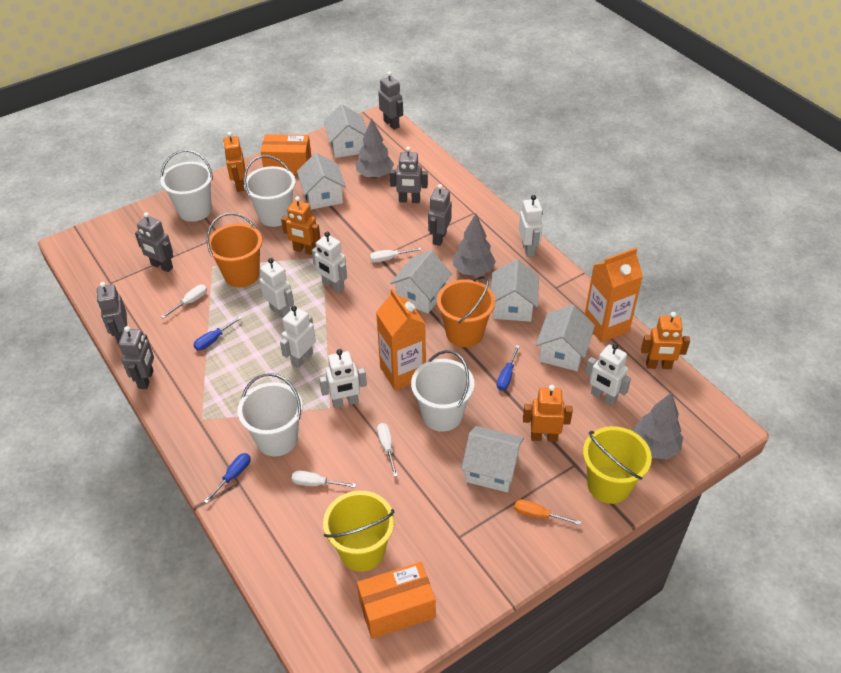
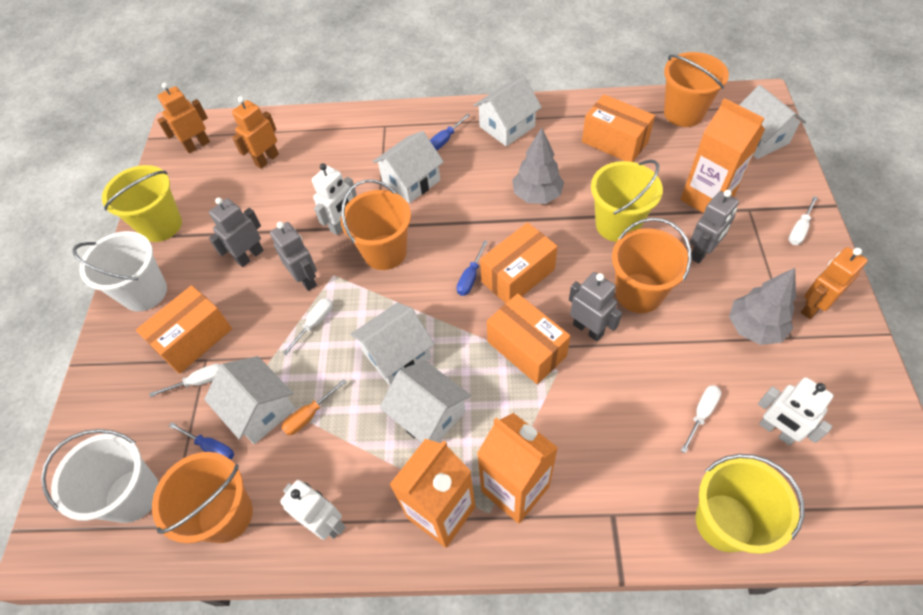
grey robot: [97,282,127,344] [119,326,154,389] [135,212,173,272] [378,71,403,130] [390,147,428,203] [428,184,452,246] = 6 -> [209,197,264,267] [270,222,317,291] [569,272,622,342] [690,190,739,264] = 4
grey tree: [356,118,394,178] [453,214,496,276] [632,392,683,460] = 3 -> [512,128,564,204] [729,268,796,345] = 2
orange box: [260,134,311,175] [357,562,436,639] = 2 -> [136,285,232,374] [480,222,558,303] [487,294,571,384] [582,94,655,162] = 4
orange bucket: [207,213,262,287] [437,276,495,347] = 2 -> [152,452,253,543] [341,179,411,270] [612,218,692,313] [664,52,729,127] = 4
orange carton: [376,289,426,391] [585,248,643,343] = 2 -> [389,439,475,548] [477,413,558,524] [681,98,765,213] = 3
orange robot: [223,132,245,192] [281,196,321,255] [523,385,573,442] [641,312,690,369] = 4 -> [157,82,210,153] [232,96,279,169] [801,247,868,319] = 3
white bucket: [160,150,213,222] [238,373,303,456] [244,155,296,227] [411,350,474,432] = 4 -> [41,429,159,523] [72,231,167,312] = 2
white robot: [260,258,294,318] [280,306,316,368] [312,232,347,292] [319,349,367,408] [519,195,543,257] [585,343,631,406] = 6 -> [280,480,346,540] [312,164,357,235] [758,377,833,446] = 3
yellow bucket: [323,491,395,572] [583,426,652,504] = 2 -> [102,165,182,242] [591,160,663,242] [695,454,805,554] = 3

